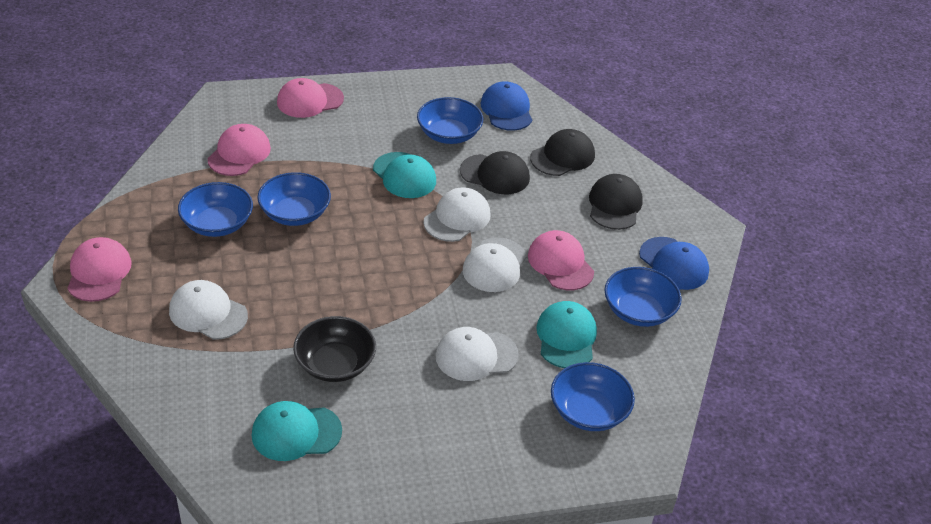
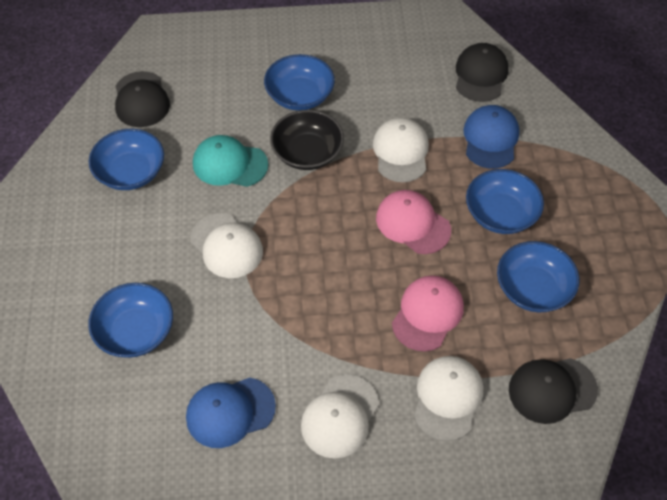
pink cap: [67,237,132,302] [208,124,271,176] [277,78,344,118] [528,230,594,290] = 4 -> [376,190,451,254] [392,275,464,351] = 2
turquoise cap: [252,401,342,461] [373,152,436,198] [536,301,597,368] = 3 -> [193,135,268,187] = 1

